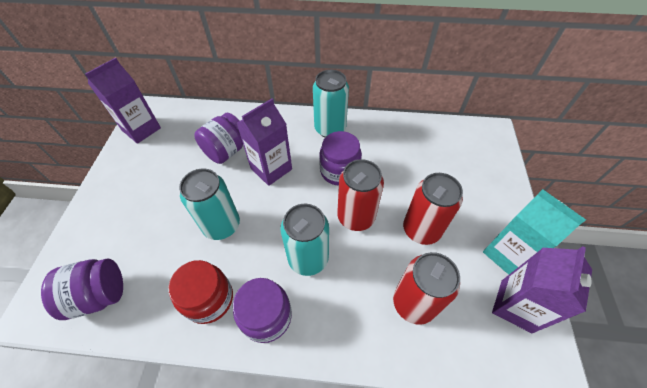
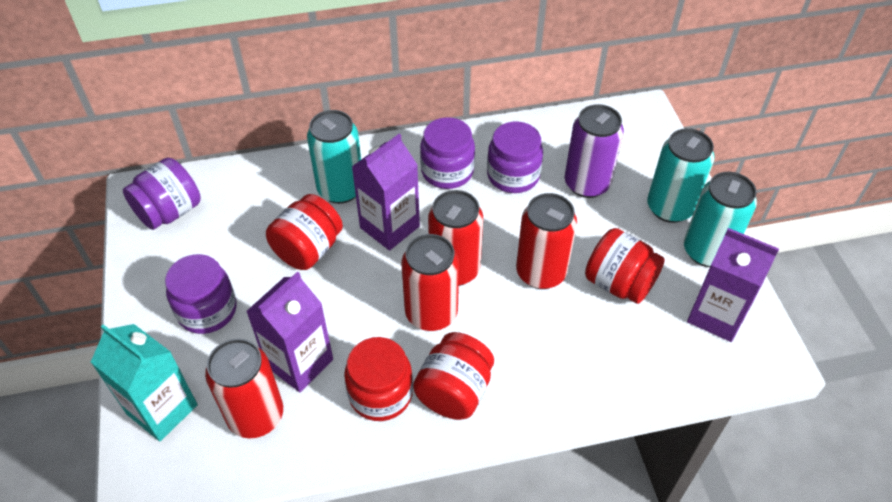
purple can: none = 0 -> [565,104,624,198] = 1
red can: [337,159,384,231] [393,252,460,325] [403,173,463,245] = 3 -> [205,338,283,438] [401,234,459,331] [428,190,483,286] [516,193,577,289] = 4
red jar: [168,260,233,324] = 1 -> [266,194,343,270] [344,337,413,421] [413,332,494,420] [585,228,665,304] = 4

